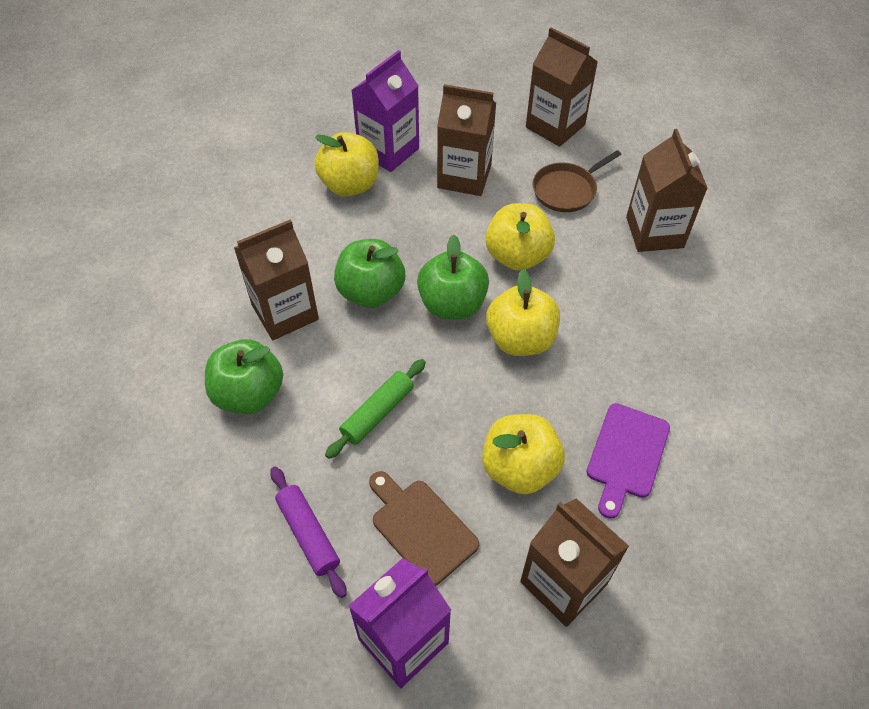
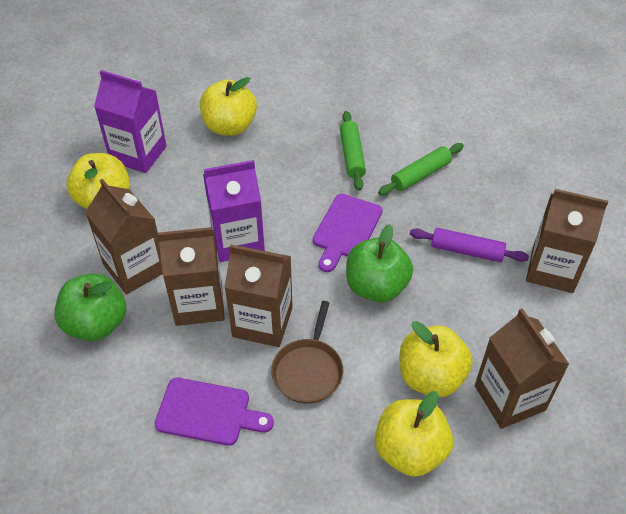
brown cutting board: [369,471,479,586] = 1 -> none = 0
green apple: [205,339,283,414] [334,239,405,308] [417,235,489,319] = 3 -> [54,274,126,341] [346,224,413,302] = 2
green rolling pin: [325,359,426,459] = 1 -> [340,111,366,191] [378,143,464,195] = 2
purple cutting board: [587,403,670,519] = 1 -> [155,378,274,446] [313,194,383,272] = 2

